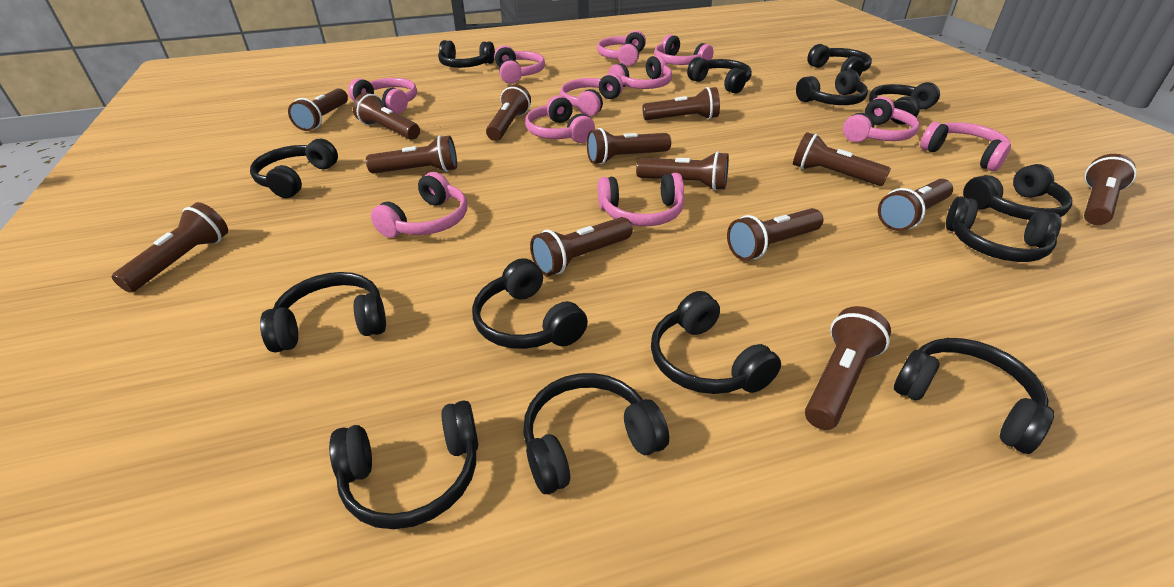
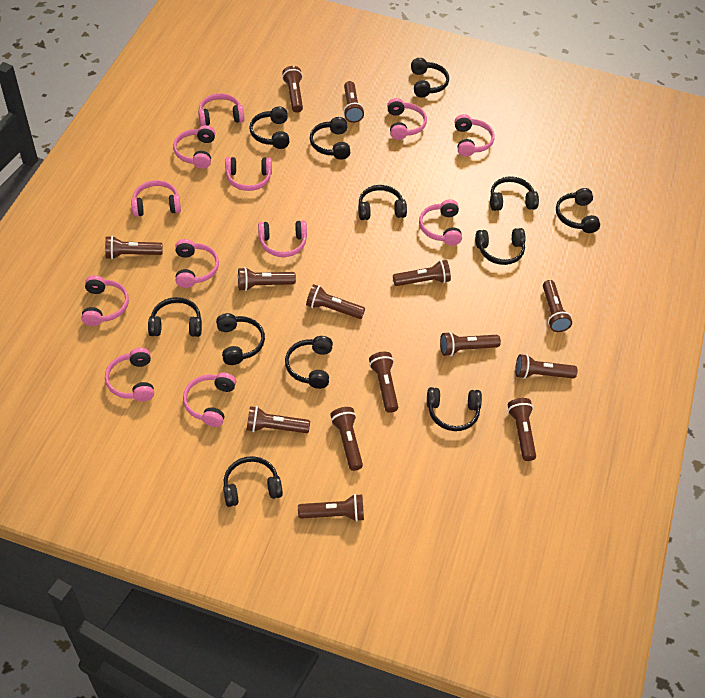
black headphones: [250,139,338,198] [260,272,386,353] [329,400,478,529] [438,40,495,68] [472,258,588,349] [523,373,669,494] [651,291,781,394] [687,57,752,93] [796,69,868,105] [807,44,872,76] [869,82,940,125] [894,338,1054,454] [946,196,1062,262] [963,164,1072,220] = 14 -> [148,297,202,337] [216,313,265,365] [223,456,283,507] [249,106,289,149] [285,336,333,389] [310,117,350,160] [358,185,407,220] [411,58,449,98] [427,387,482,431] [475,228,525,265] [490,176,539,211] [556,188,600,233] = 12
pink headphones: [348,78,417,114] [371,172,467,238] [494,46,545,84] [525,95,595,143] [560,73,623,117] [597,30,646,66] [598,173,684,226] [609,55,672,89] [654,34,713,65] [843,97,920,142] [920,122,1011,171] = 11 -> [81,275,129,326] [105,348,154,401] [131,180,181,217] [173,125,215,169] [175,239,219,288] [183,373,236,427] [198,93,244,126] [225,157,272,191] [258,220,307,257] [387,98,427,140] [419,199,462,246] [455,114,495,157] = 12

